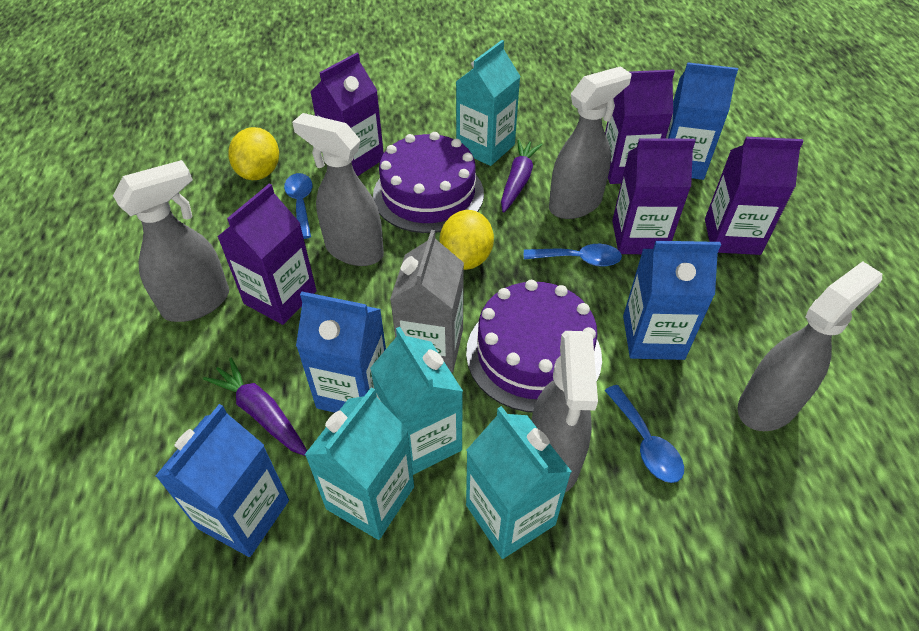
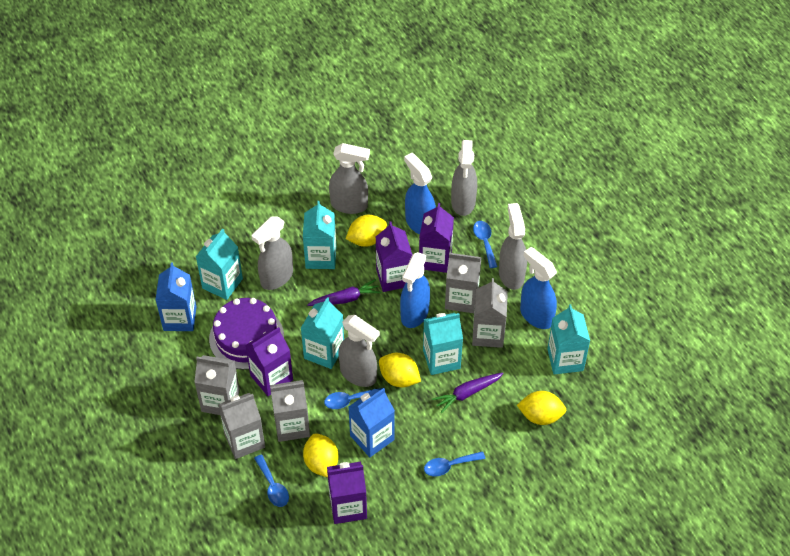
blue carton: [155,404,289,557] [296,292,386,413] [623,241,721,360] [666,62,738,180] = 4 -> [156,263,197,331] [349,388,395,457] = 2
blue spoon: [284,173,313,239] [524,244,622,267] [604,385,684,483] = 3 -> [254,455,289,507] [324,388,383,409] [424,451,486,477] [473,221,498,268] = 4
blue spray bottle: none = 0 -> [400,252,430,328] [404,153,436,234] [520,247,557,329] = 3
grey carton: [390,230,464,373] = 1 -> [194,355,240,415] [218,393,265,459] [270,380,310,442] [445,253,481,313] [472,278,508,348] = 5
purple cake: [373,132,484,233] [466,280,602,412] = 2 -> [209,298,284,370] = 1
purple carton: [217,184,317,325] [310,53,384,176] [605,69,675,184] [612,138,696,254] [705,137,804,255] = 5 -> [245,327,293,396] [327,462,367,524] [376,221,412,292] [419,203,454,273] = 4
turquoise carton: [305,387,414,540] [370,327,463,475] [456,40,521,166] [466,406,572,559] = 4 -> [196,228,243,300] [301,297,344,369] [303,201,336,269] [423,313,463,375] [547,304,590,374] = 5
yellow lemon: [228,127,279,180] [439,210,494,270] = 2 -> [303,433,338,477] [346,215,387,247] [379,353,421,387] [517,391,566,425] = 4

